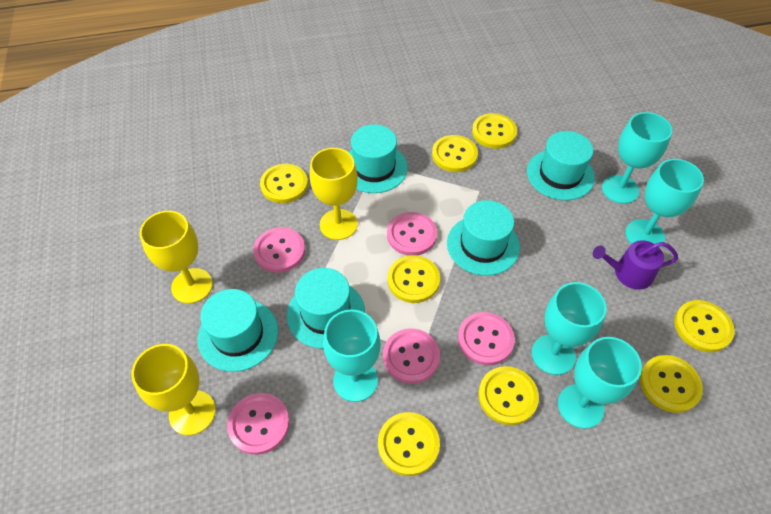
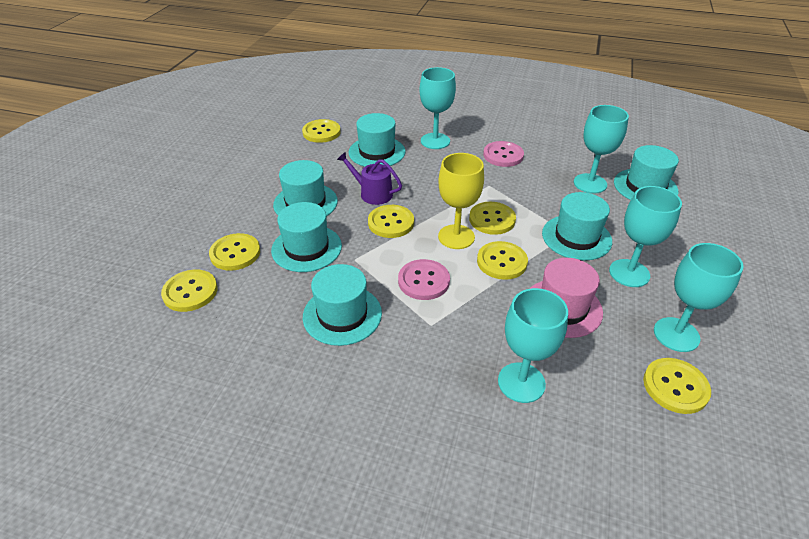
pink button: [227,393,290,455] [253,227,305,273] [383,328,440,384] [387,212,437,256] [458,312,515,365] = 5 -> [398,259,450,300] [483,141,524,167] = 2
pink hat: none = 0 -> [530,258,603,338] = 1
turquoise hat: [198,289,278,372] [287,268,365,349] [349,124,408,193] [447,200,520,276] [527,131,595,200] = 5 -> [271,202,342,272] [273,160,338,217] [303,264,382,346] [349,113,406,167] [542,192,612,261] [614,145,679,200] = 6
yellow button: [260,164,308,203] [378,412,440,476] [388,255,440,303] [432,135,478,172] [472,113,517,149] [478,366,539,425] [640,355,703,413] [674,300,735,352] = 8 -> [161,270,218,312] [209,233,260,271] [302,119,341,143] [368,205,414,238] [469,202,516,235] [477,241,528,280] [643,358,711,414] = 7
yellow goblet: [131,344,216,435] [140,211,213,304] [310,148,358,240] = 3 -> [438,153,484,249] = 1

